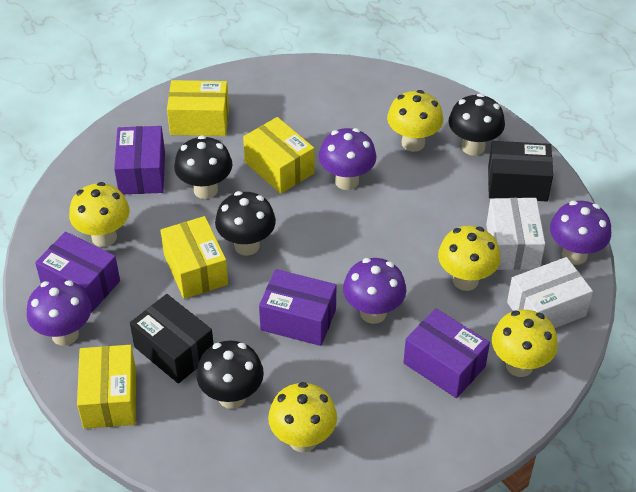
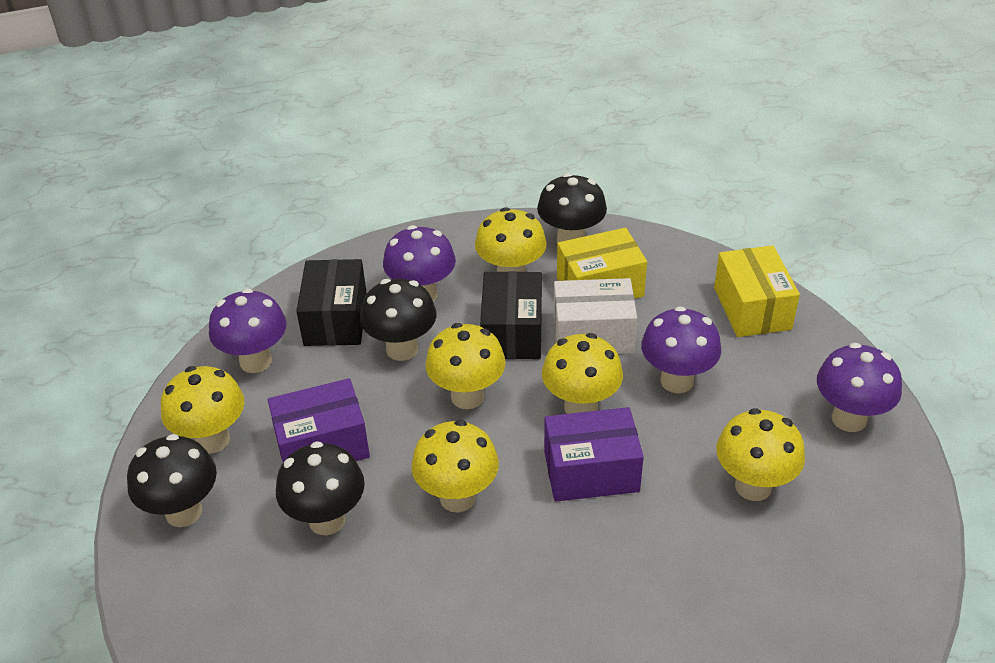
purple box: [35,232,120,313] [114,126,165,194] [259,269,337,346] [403,308,490,398] = 4 -> [268,378,370,462] [544,407,644,502] = 2
white box: [486,198,545,270] [507,257,593,328] = 2 -> [554,278,637,354] = 1
yellow box: [77,345,136,429] [160,216,228,299] [167,80,229,136] [243,117,314,194] = 4 -> [557,228,647,298] [714,245,800,337] = 2
yellow mushroom: [69,182,130,247] [268,382,337,453] [387,90,443,152] [438,226,500,291] [492,310,558,377] = 5 -> [161,366,244,454] [411,420,499,513] [425,323,506,409] [475,207,547,272] [542,333,623,414] [716,408,805,501] = 6

